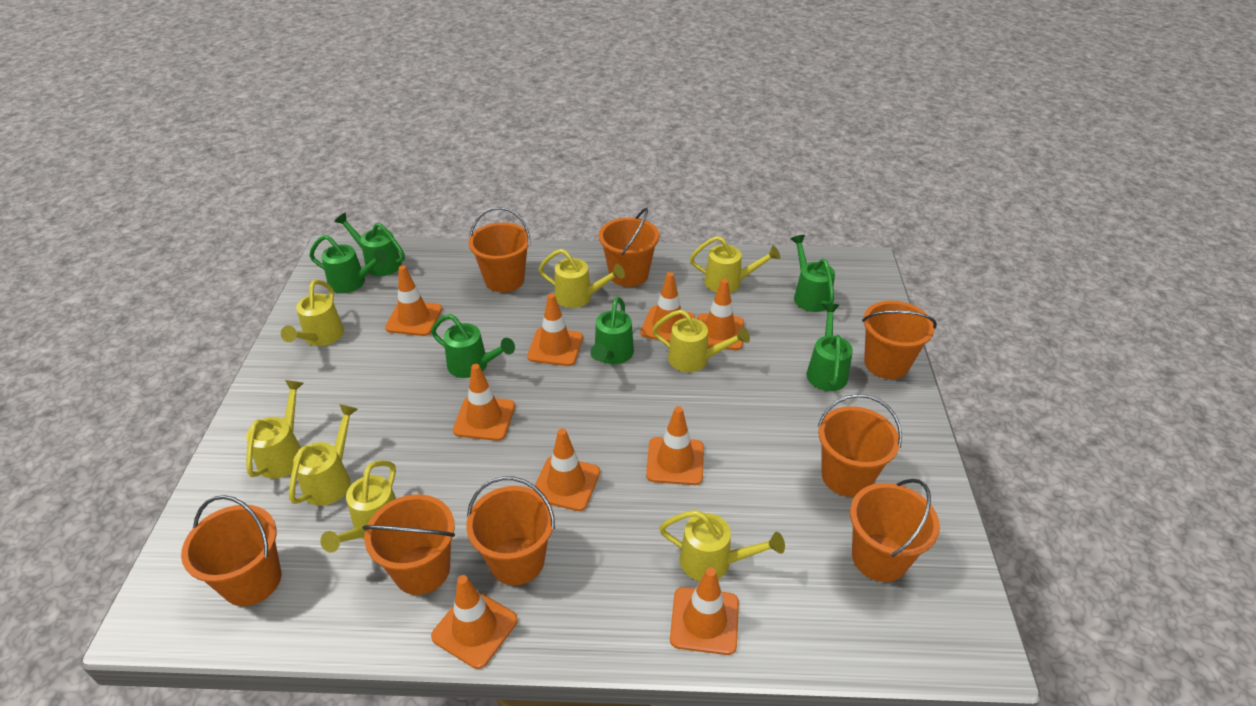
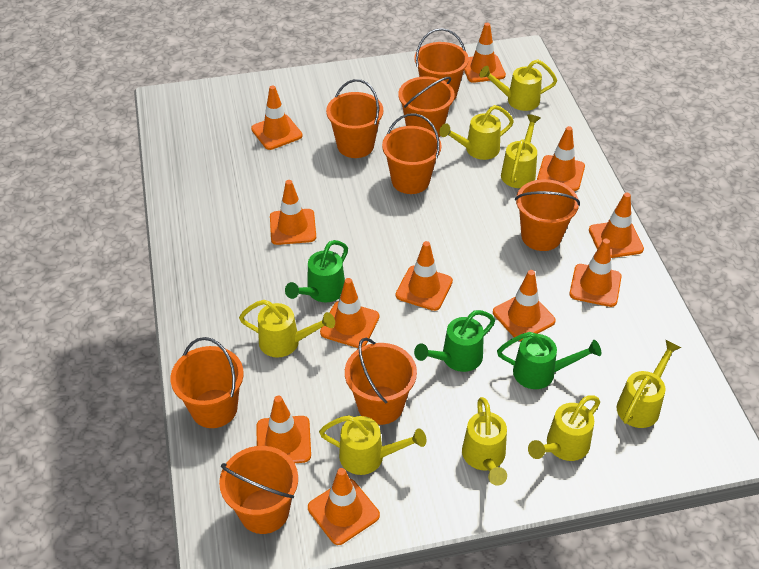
green watering can: [309,235,388,293] [334,213,405,276] [431,314,515,378] [590,297,634,364] [791,235,835,312] [807,304,853,391] = 6 -> [285,240,348,302] [414,310,495,372] [497,332,601,389] = 3
orange traffic cone: [385,265,442,336] [431,575,518,669] [453,364,515,441] [527,293,583,366] [533,428,600,511] [640,272,695,343] [646,406,704,485] [670,567,739,655] [697,279,744,350] = 9 -> [251,85,303,150] [256,396,311,463] [270,180,316,245] [308,468,380,545] [320,278,379,348] [396,241,453,311] [464,23,506,83] [493,270,556,341] [537,126,585,191] [569,239,622,307] [589,192,644,258] = 11

